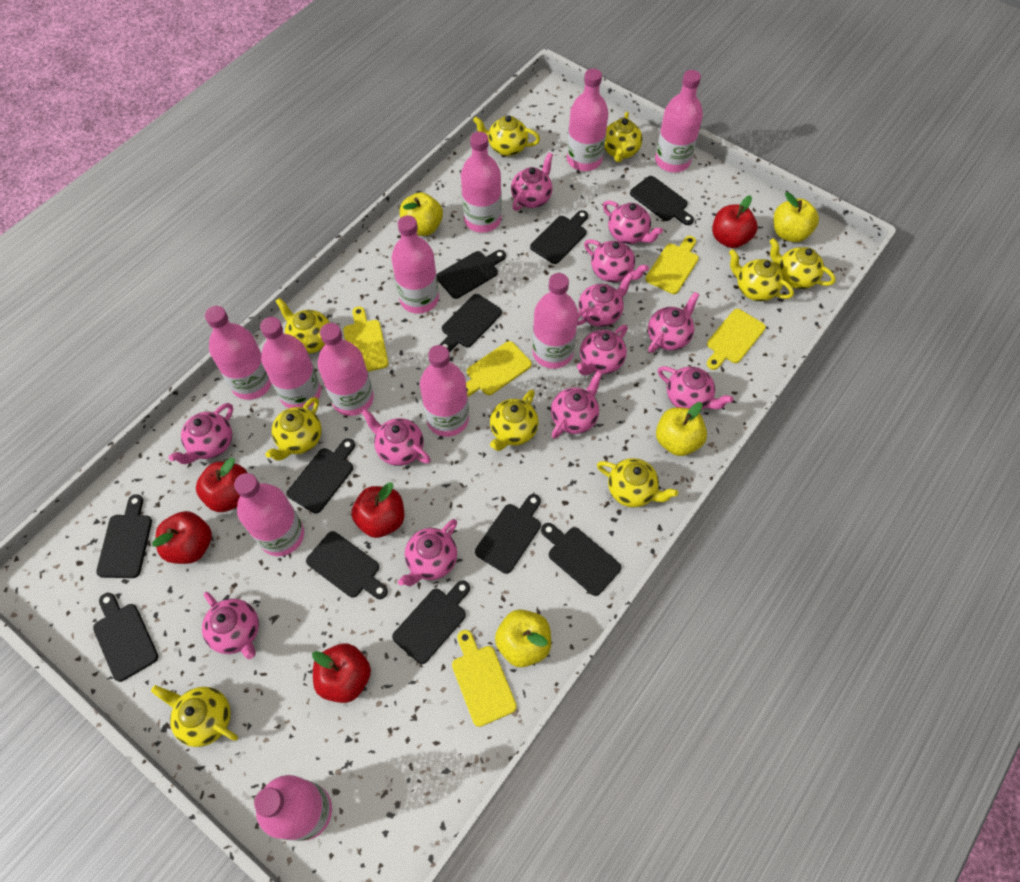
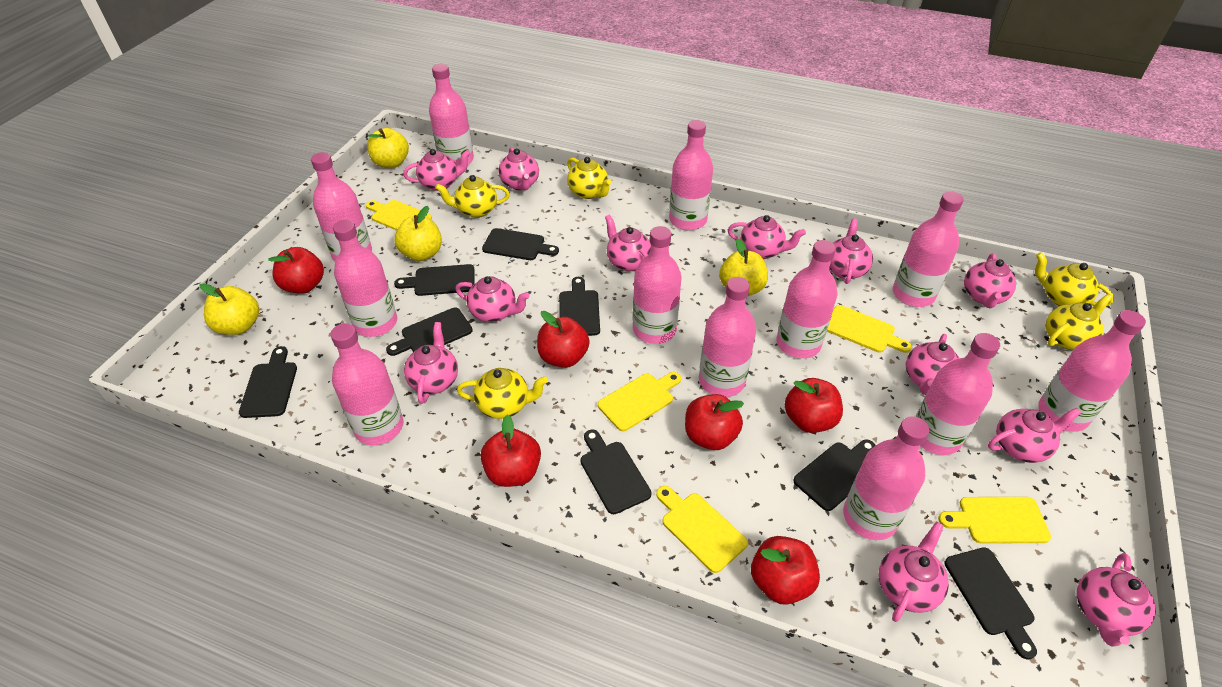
black cutting board: [93,593,158,682] [96,494,152,578] [287,438,355,514] [306,531,388,599] [392,580,470,664] [437,250,506,299] [439,294,502,352] [475,494,541,574] [530,210,588,264] [541,523,621,596] [630,176,694,225] = 11 -> [239,346,297,418] [386,308,473,356] [394,264,475,296] [482,228,559,260] [559,277,600,336] [580,429,652,514] [793,439,876,511] [945,547,1037,659] = 8
pink bottle: [205,306,272,400] [234,473,304,556] [254,775,332,841] [260,317,321,408] [318,323,374,416] [391,215,439,314] [420,345,469,437] [461,132,502,233] [532,273,578,369] [567,68,609,171] [655,70,703,172] = 11 -> [311,152,372,261] [330,323,403,445] [333,220,397,337] [429,64,474,166] [633,226,682,344] [669,120,713,230] [699,277,756,397] [776,240,837,358] [843,416,929,540] [893,191,964,307] [916,333,1000,455] [1038,310,1146,431] = 12
red apple: [152,511,212,564] [196,458,247,512] [312,643,371,703] [351,482,404,538] [712,195,757,248] = 5 -> [268,247,324,294] [480,415,541,487] [537,311,590,368] [685,394,744,450] [751,536,820,605] [785,378,843,433] = 6
yellow teapot: [151,685,238,747] [265,397,322,461] [276,298,330,353] [473,115,540,156] [490,389,539,451] [597,458,678,508] [604,112,642,162] [729,249,794,301] [770,238,836,289] = 9 -> [435,175,510,218] [457,368,548,419] [567,157,611,199] [1035,252,1114,306] [1046,294,1112,350] = 5

